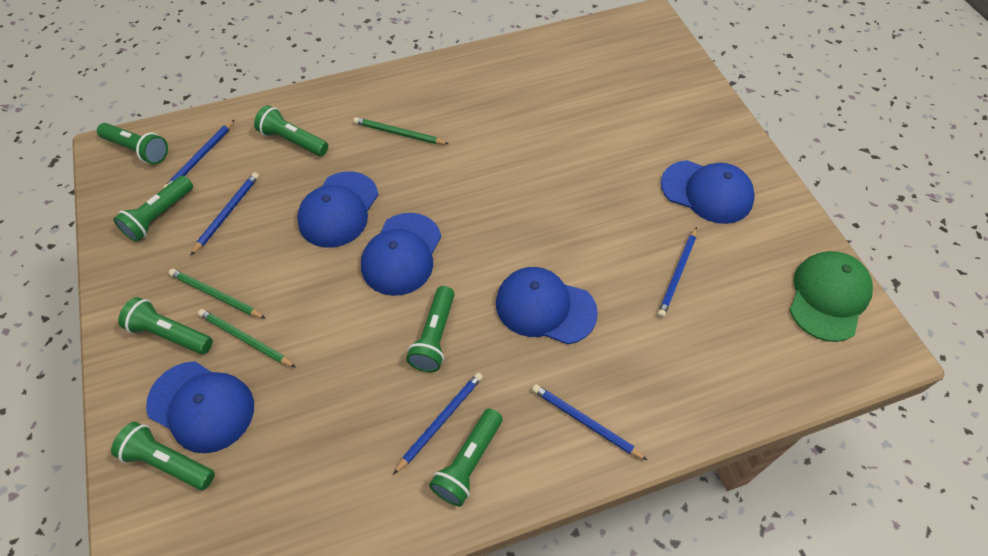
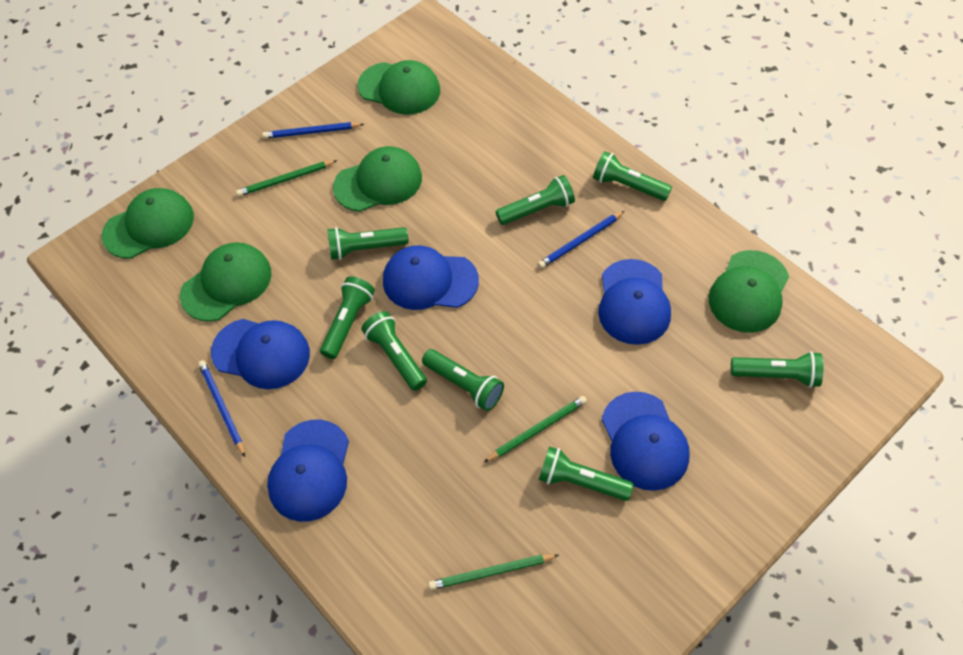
blue pencil: [163,120,234,189] [191,172,259,255] [393,372,483,475] [532,384,647,460] [657,227,697,318] = 5 -> [198,360,245,457] [262,122,364,139] [538,211,625,268] = 3
green cap: [790,251,873,342] = 1 -> [102,188,194,259] [180,242,271,322] [333,146,422,212] [358,60,440,115] [709,250,789,333] = 5
green flashlight: [97,123,168,164] [111,422,215,490] [113,176,193,242] [118,297,213,354] [254,105,328,156] [406,286,455,372] [429,409,502,506] = 7 -> [320,276,375,359] [327,227,409,260] [362,311,427,391] [422,349,504,411] [496,175,575,225] [539,447,634,501] [593,151,672,201] [731,351,823,388] = 8

